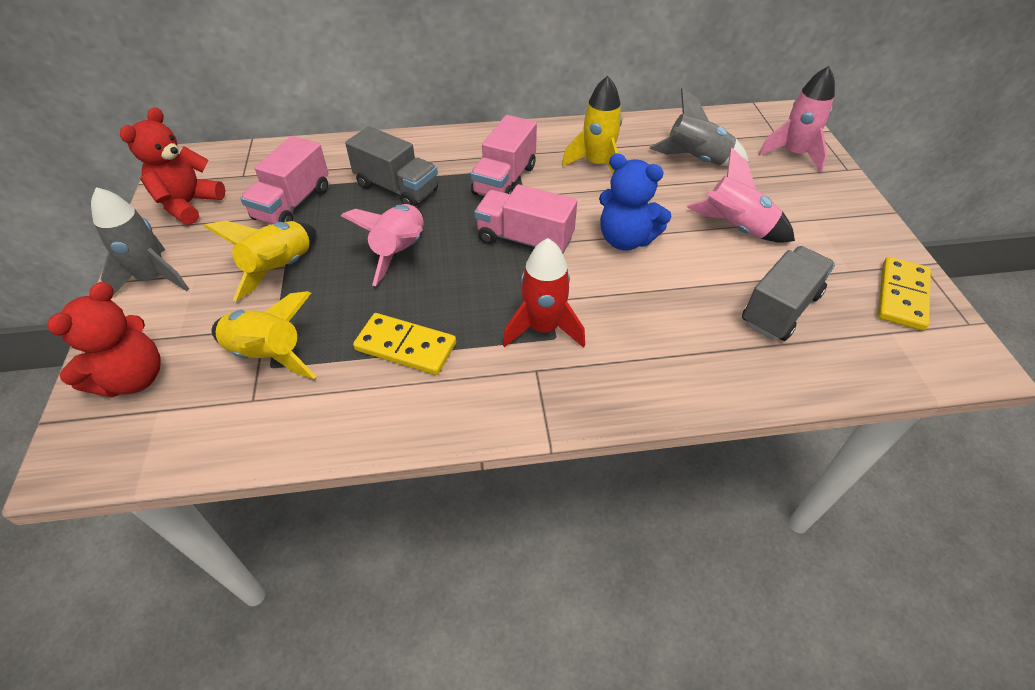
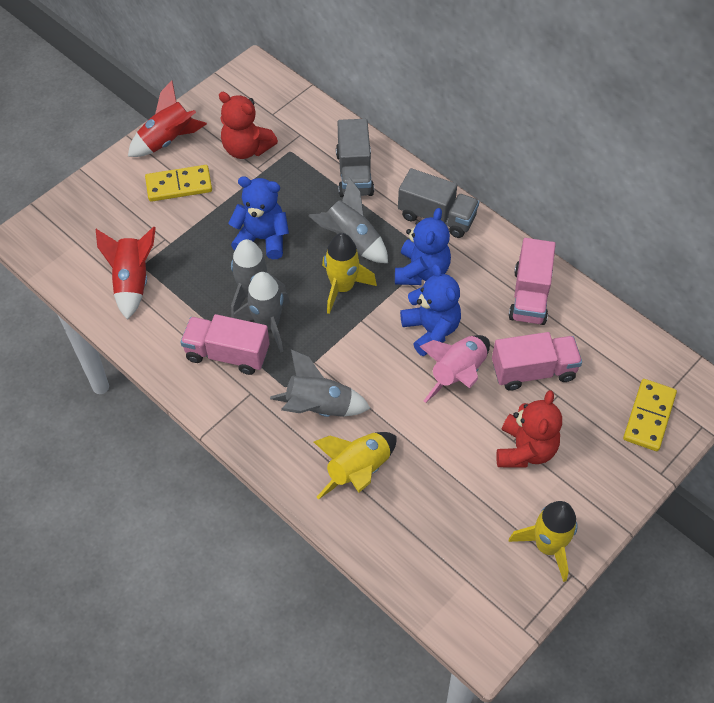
blue teddy bear: [599,153,672,250] = 1 -> [228,176,289,259] [395,208,451,285] [400,264,461,356] = 3
grey rocket: [91,187,189,295] [649,88,749,166] = 2 -> [231,239,287,318] [234,272,290,353] [270,350,370,417] [308,177,388,263] = 4
pink rocket: [341,204,424,286] [686,147,795,243] [759,66,835,173] = 3 -> [419,335,490,403] = 1
red rocket: [503,238,585,348] = 1 -> [96,226,156,320] [128,80,207,157] = 2

